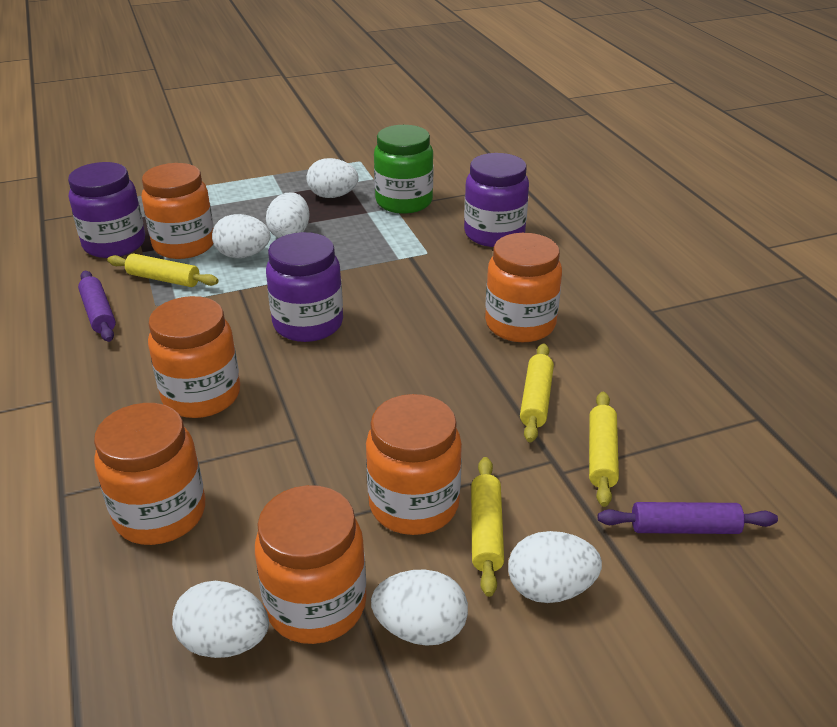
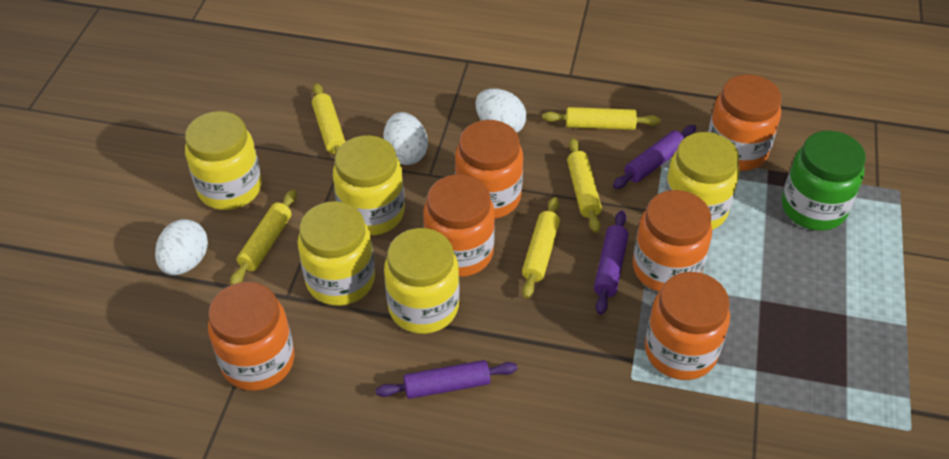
purple jar: [68,162,145,258] [266,232,343,342] [464,153,529,247] = 3 -> none = 0
purple rolling pin: [78,271,116,342] [598,502,778,534] = 2 -> [375,360,517,399] [594,210,629,315] [613,125,696,189] = 3
white egg: [172,581,269,658] [212,214,270,258] [266,192,310,238] [306,158,359,198] [371,569,468,646] [508,531,602,603] = 6 -> [155,219,208,275] [383,112,428,165] [476,88,526,133] = 3
yellow jar: none = 0 -> [185,111,262,210] [298,201,375,306] [333,135,405,236] [384,228,460,334] [664,132,740,230] = 5
yellow rolling pin: [107,253,219,287] [471,457,504,597] [520,343,554,442] [589,392,619,507] = 4 -> [230,189,297,285] [312,83,346,155] [522,197,560,298] [542,107,661,130] [567,138,602,233] = 5

